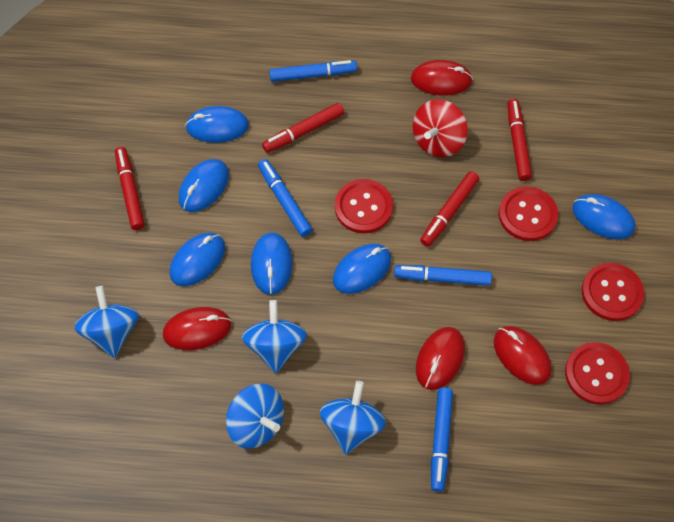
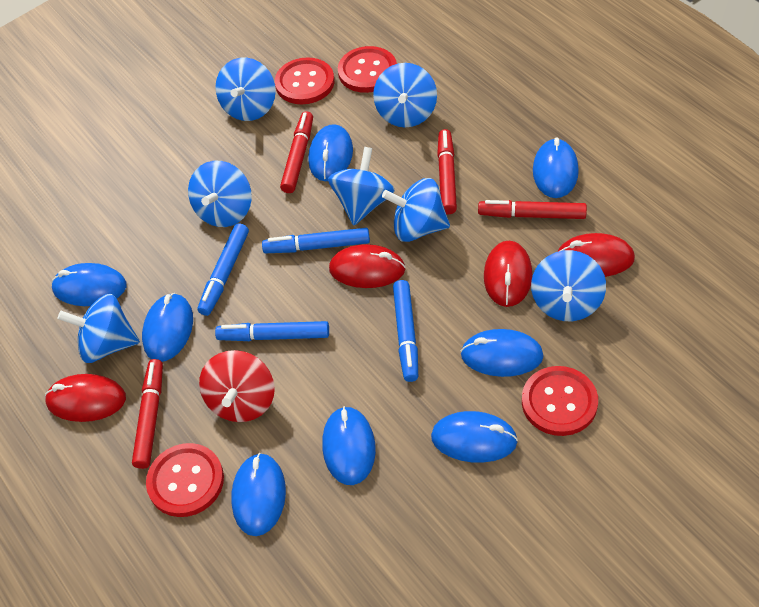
blue mouse: [170,233,225,286] [179,159,229,212] [185,106,249,143] [251,232,293,295] [333,244,391,294] [572,194,636,240] = 6 -> [51,263,126,306] [142,293,193,362] [231,453,286,536] [308,124,353,181] [322,406,376,485] [431,411,518,463] [460,329,544,377] [533,137,579,198] = 8
blue spinning top: [74,286,139,358] [226,384,284,449] [242,300,307,373] [320,381,386,454] = 4 -> [58,294,140,363] [188,161,252,227] [215,57,276,121] [328,147,395,225] [373,63,437,128] [382,178,450,242] [531,250,606,321] = 7

